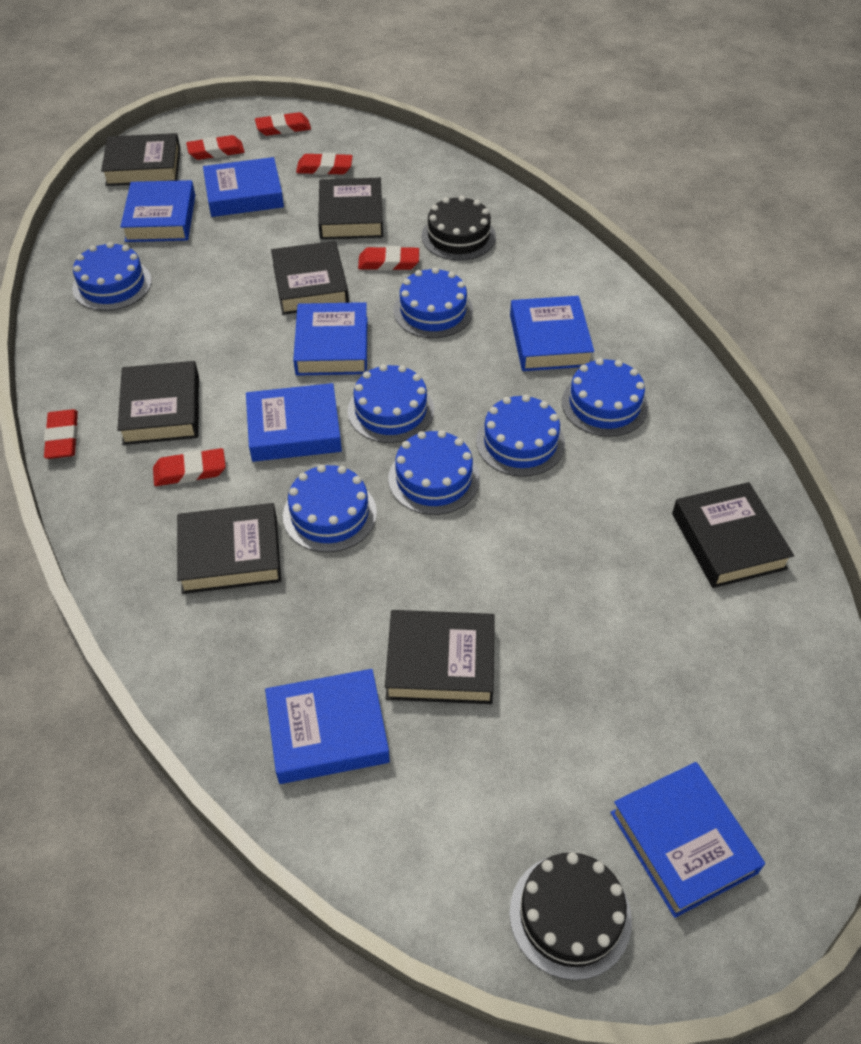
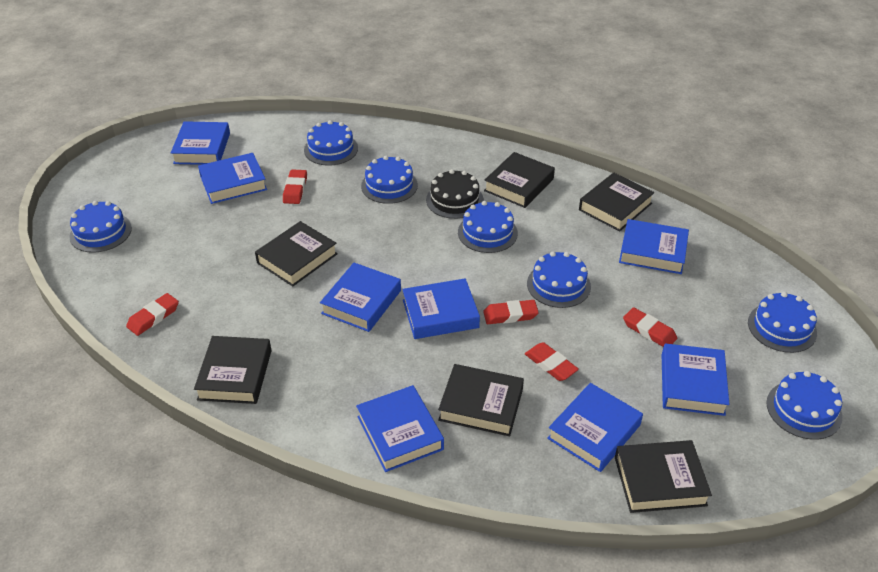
black book: [101,133,181,186] [117,361,199,445] [177,503,281,594] [271,241,349,315] [318,178,383,240] [385,610,495,704] [672,482,794,588] = 7 -> [194,336,272,404] [255,221,338,286] [438,364,524,436] [484,152,555,208] [579,173,654,231] [615,440,712,513] = 6
black cake: [422,196,496,261] [509,852,632,980] = 2 -> [426,169,484,219] = 1
blue book: [120,180,195,242] [203,157,284,217] [246,383,342,462] [265,669,390,784] [293,302,367,376] [510,296,594,371] [610,762,765,918] = 7 -> [171,121,230,165] [198,153,267,204] [320,263,401,332] [356,385,444,472] [402,278,480,339] [547,383,643,472] [619,219,689,274] [662,343,729,416] = 8
red eraser: [44,409,78,459] [153,448,226,486] [186,135,245,160] [255,112,311,136] [296,153,353,175] [358,246,419,271] = 6 -> [126,293,179,336] [283,169,307,204] [483,300,539,324] [525,342,579,381] [623,307,677,347] = 5

